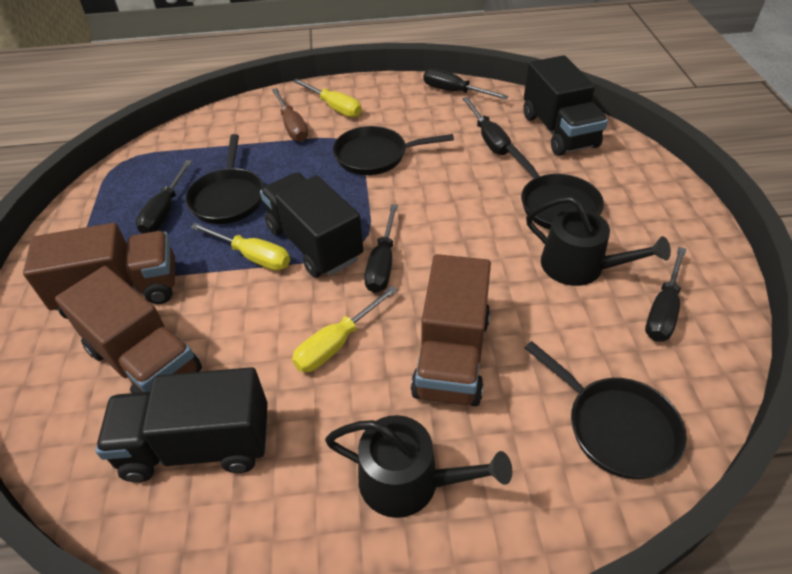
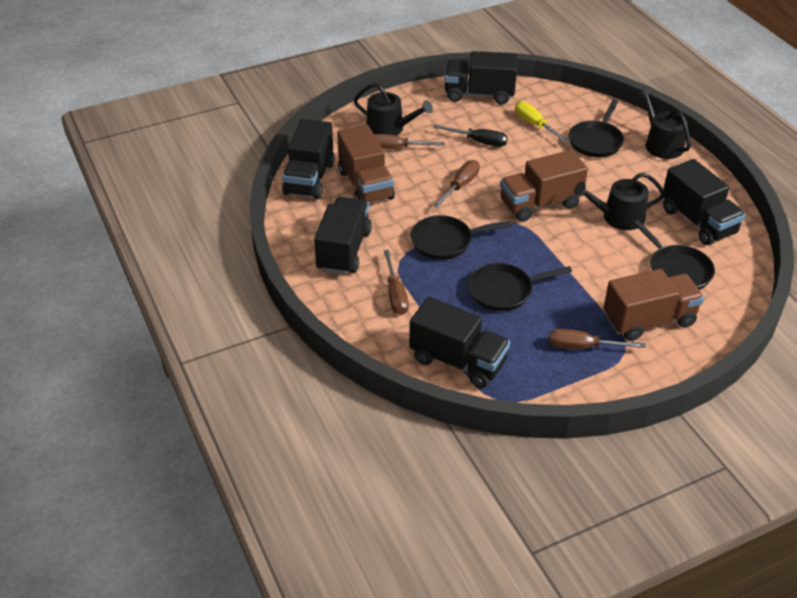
black screwdriver: [136,160,192,233] [364,204,398,293] [423,68,509,99] [462,97,511,155] [645,247,686,342] = 5 -> [433,124,508,147] = 1
black truck: [95,367,268,482] [260,172,363,278] [523,55,608,156] = 3 -> [282,119,335,199] [314,197,372,275] [409,297,510,388] [445,51,518,105] [663,159,746,245] = 5
black watering can: [325,415,512,518] [526,196,671,286] = 2 -> [354,83,433,136] [574,172,665,230] [638,88,691,159] = 3
brown screwdriver: [272,88,308,142] = 1 -> [374,134,445,149] [384,250,409,315] [433,160,480,208] [549,329,645,349] = 4
yellow screwdriver: [191,223,290,271] [292,286,398,372] [293,79,362,117] = 3 -> [515,101,569,143] = 1

